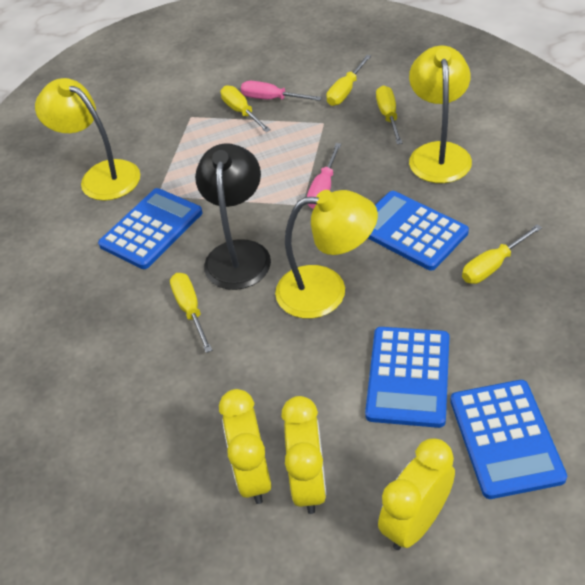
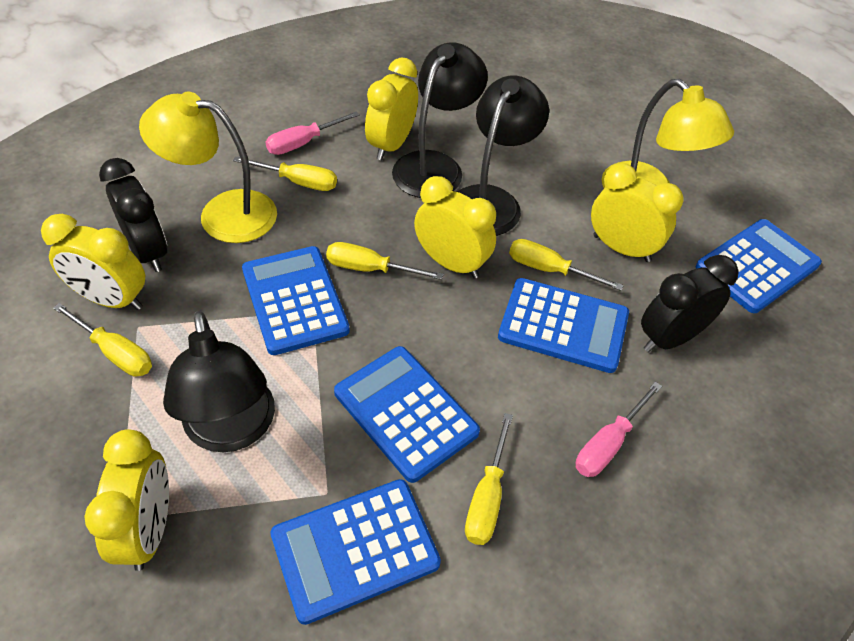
black clock: none = 0 -> [99,158,167,272] [641,255,739,352] = 2
black lamp: [195,143,271,290] = 1 -> [163,311,275,452] [392,42,488,198] [457,76,549,236] = 3
blue calculator: [98,188,202,269] [365,327,449,428] [368,191,469,271] [450,380,567,499] = 4 -> [242,246,350,355] [270,479,441,625] [334,346,480,483] [498,278,629,373] [696,219,822,313] = 5
yellow clock: [219,389,271,504] [281,396,326,514] [378,438,455,550] = 3 -> [41,214,145,310] [84,429,169,571] [365,57,418,160] [414,176,496,279] [591,163,684,262] = 5
yellow lamp: [35,78,140,201] [275,190,378,319] [409,46,472,183] = 3 -> [139,92,277,243] [602,79,734,188] = 2

